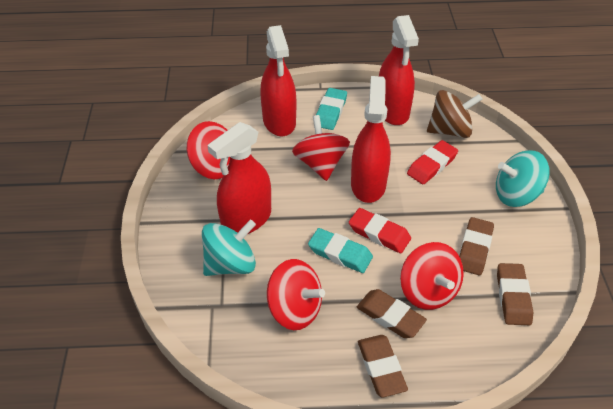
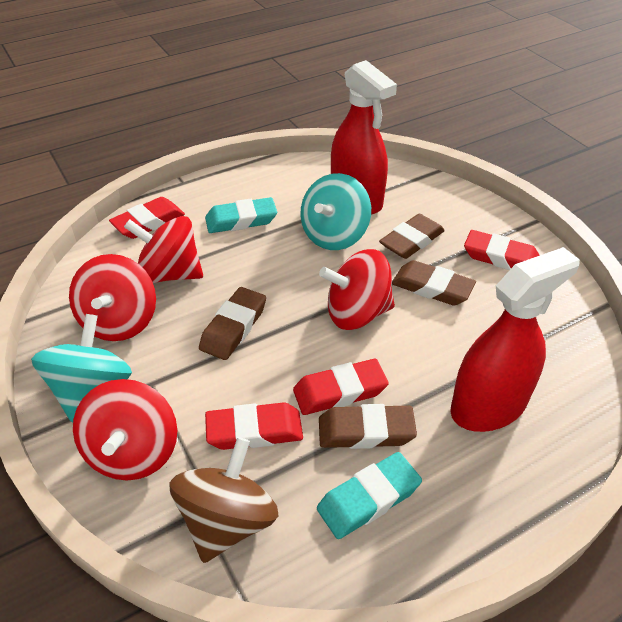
red eraser: [349,208,411,253] [407,140,458,184] = 2 -> [109,197,185,239] [205,402,303,450] [293,359,389,415] [464,230,540,270] = 4
red spray bottle: [207,122,271,234] [260,25,296,136] [351,76,391,203] [379,15,419,125] = 4 -> [331,60,397,215] [450,247,580,432] = 2

